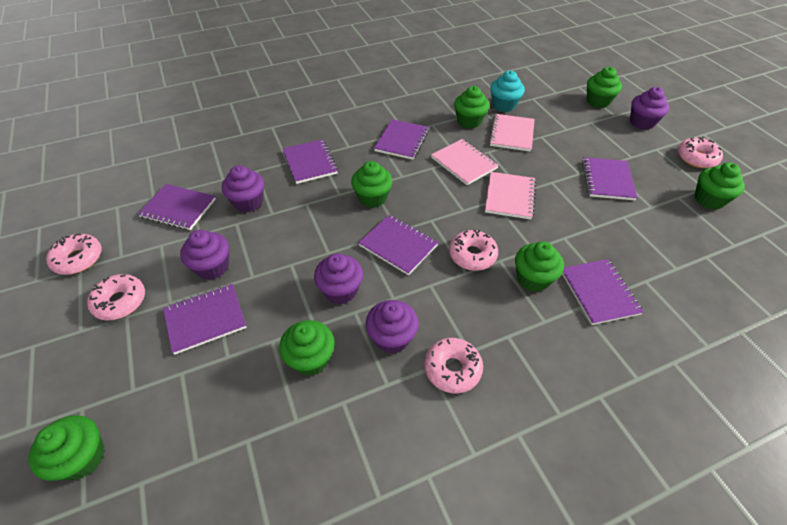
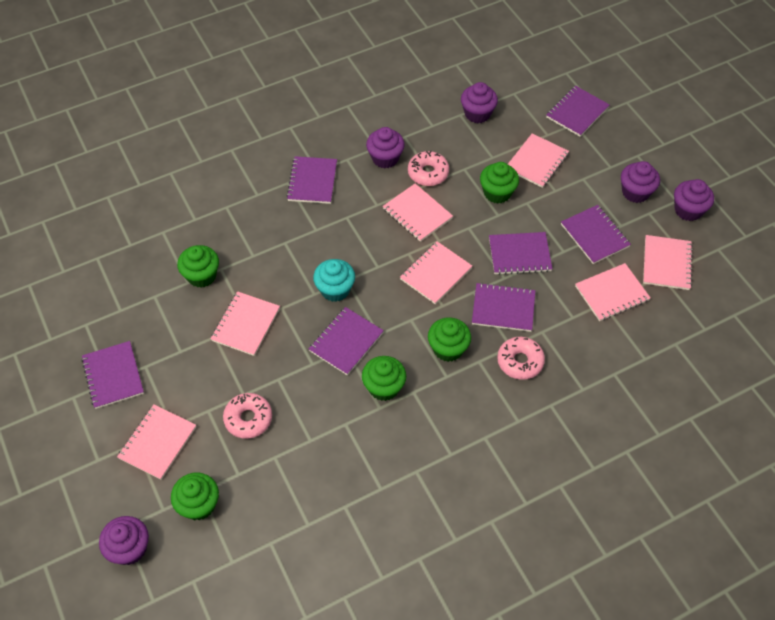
green cupcake: [29,415,105,481] [279,320,335,376] [351,161,393,208] [454,86,489,129] [515,241,564,292] [586,67,622,108] [694,163,745,209] = 7 -> [171,472,219,520] [177,245,219,288] [362,356,406,401] [428,317,471,362] [480,162,519,204] = 5
pink donut: [46,234,102,275] [87,274,145,320] [424,338,483,393] [449,230,498,271] [678,137,723,168] = 5 -> [223,393,272,439] [408,150,449,186] [497,337,545,380] = 3
pink notebook: [431,139,499,185] [485,172,536,220] [489,114,535,152] = 3 -> [117,405,196,480] [211,291,280,356] [383,183,453,242] [400,241,472,304] [508,133,569,188] [575,263,651,321] [643,235,693,290] = 7

